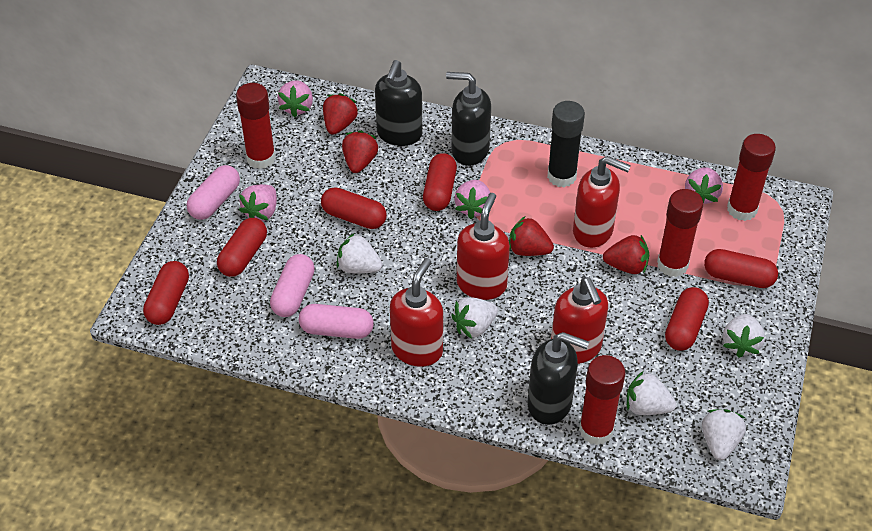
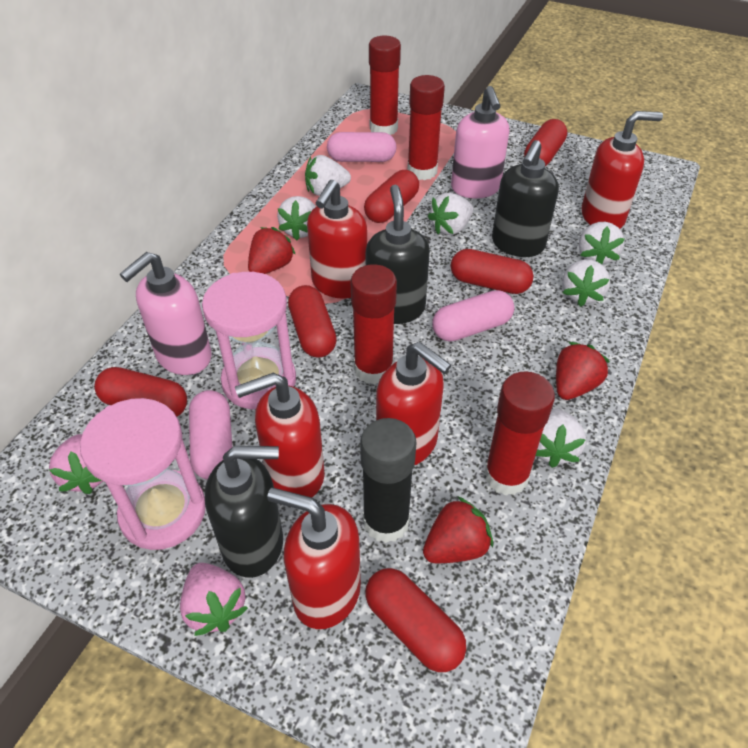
pink hourglass: none = 0 -> [80,398,206,550] [202,272,296,409] = 2
pink soap dispenser: none = 0 -> [120,252,212,375] [451,86,509,199] = 2
pink strawberry: [239,184,277,221] [278,80,313,117] [454,180,490,219] [685,167,723,204] = 4 -> [49,434,103,494] [180,563,248,636] = 2
red soap dispenser: [390,258,443,367] [457,193,510,300] [551,277,608,364] [573,156,631,248] = 4 -> [235,373,324,497] [267,488,361,629] [307,180,367,299] [376,342,451,465] [581,111,663,229] = 5
red strawberry: [323,93,359,135] [342,130,378,173] [509,216,554,256] [603,235,649,274] = 4 -> [248,227,296,274] [423,497,493,563] [556,342,610,400] = 3
white strawberry: [337,233,382,274] [452,297,498,339] [627,371,676,415] [702,409,746,460] [723,314,765,358] = 5 -> [277,196,316,241] [305,155,351,196] [427,193,473,235] [535,409,586,468] [562,259,610,307] [579,222,624,264] = 6

